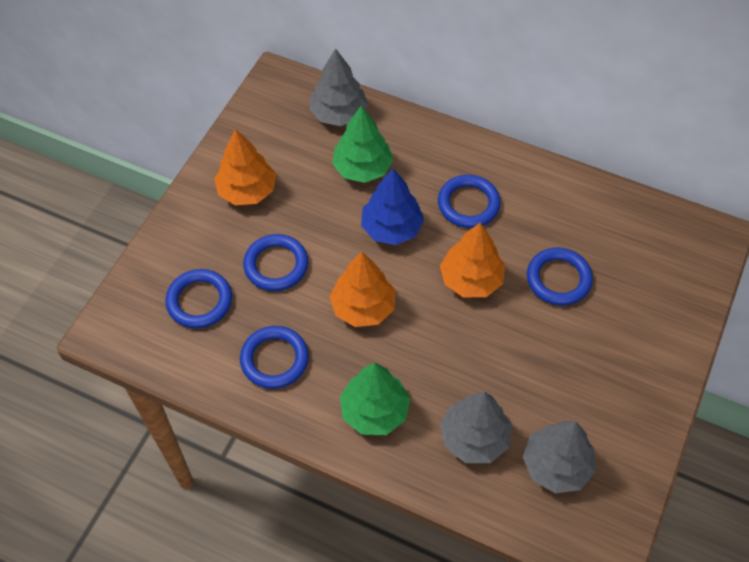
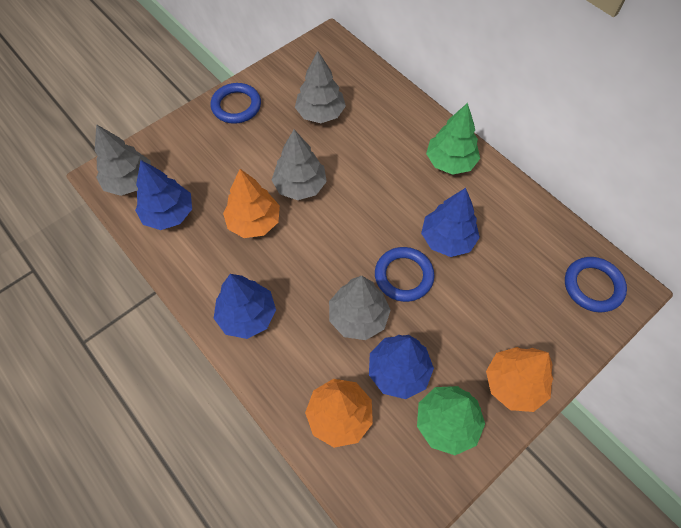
blue ring: [165,269,232,329] [240,326,309,389] [243,234,308,291] [438,175,501,228] [527,248,593,306] = 5 -> [211,83,261,124] [375,247,435,302] [565,257,627,312] = 3
blue tree: [361,168,424,245] = 1 -> [135,160,192,230] [214,274,276,339] [369,335,434,399] [421,188,480,257] = 4
grey tree: [309,49,368,126] [440,392,512,463] [523,421,596,494] = 3 -> [95,124,151,196] [272,130,327,200] [295,51,346,123] [329,276,391,340] = 4

